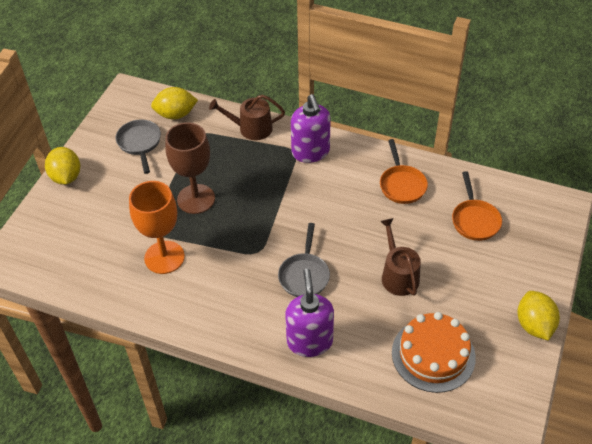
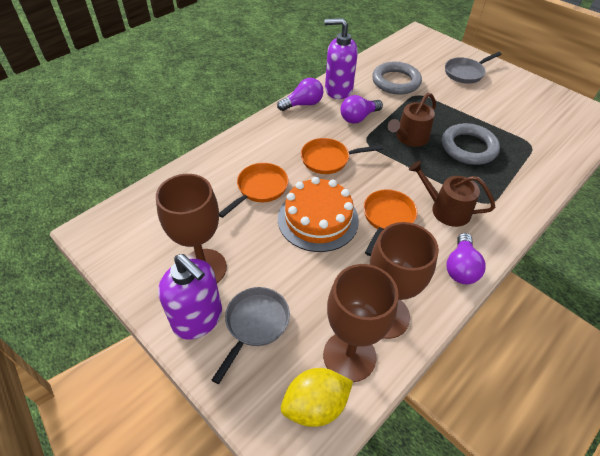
brown goblet: [165,122,215,214] = 1 -> [156,174,227,283] [323,264,399,382] [370,222,439,339] = 3
grey ring: none = 0 -> [372,62,422,95] [442,123,500,165] = 2
orange goblet: [129,181,185,274] = 1 -> none = 0
orange pan: [380,139,428,204] [452,171,502,241] = 2 -> [219,163,288,218] [301,138,383,174] [363,189,417,256] = 3
purple light bulb: none = 0 -> [277,78,323,111] [341,95,383,124] [446,233,486,284] = 3
yellow lemon: [45,147,81,185] [151,87,198,120] [518,291,560,341] = 3 -> [281,368,353,427] = 1

